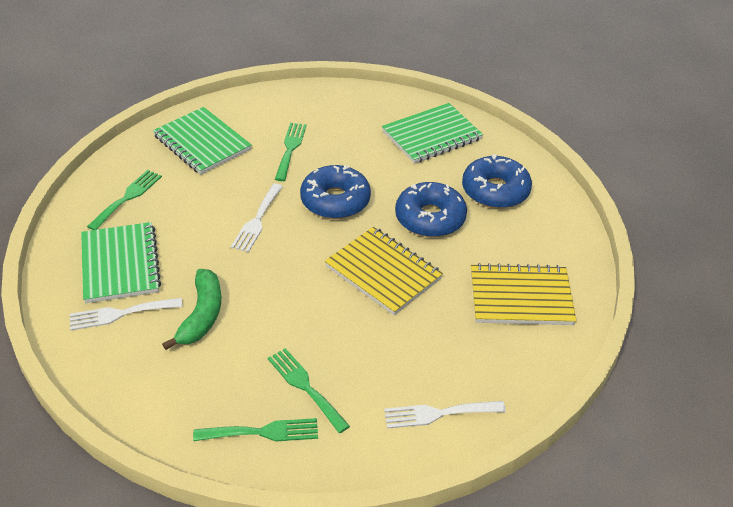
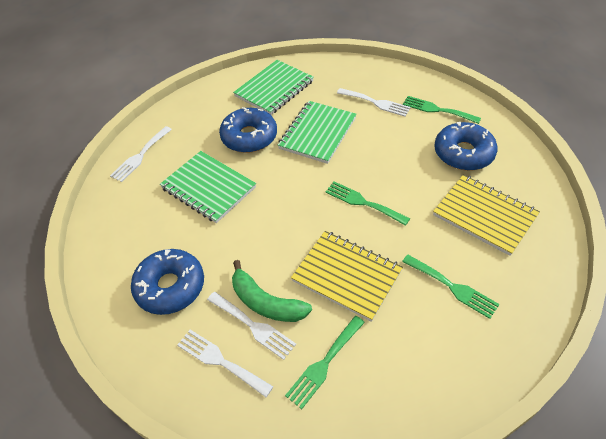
white fork: [70,298,183,330] [231,183,283,252] [384,401,506,429] = 3 -> [110,126,172,182] [177,330,273,397] [207,292,296,360] [337,88,411,117] = 4

